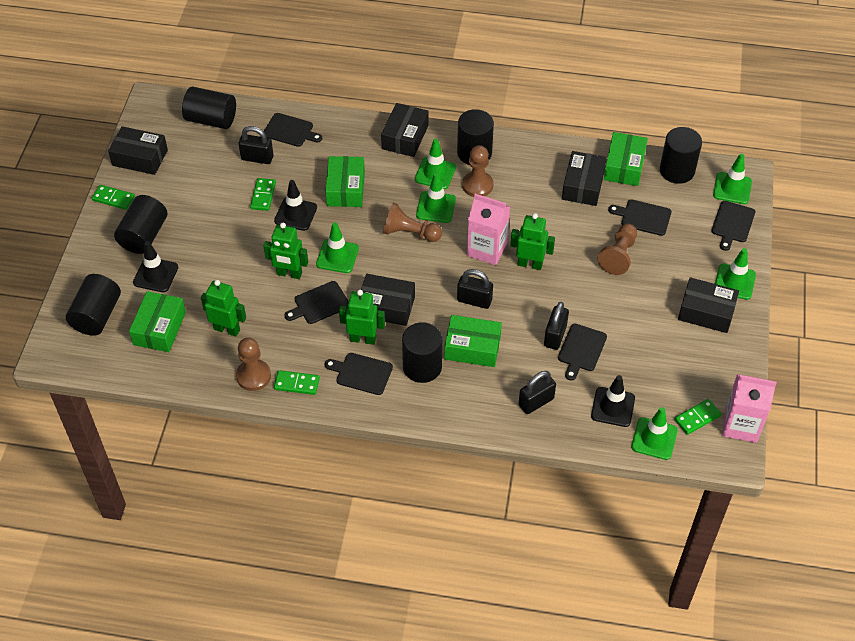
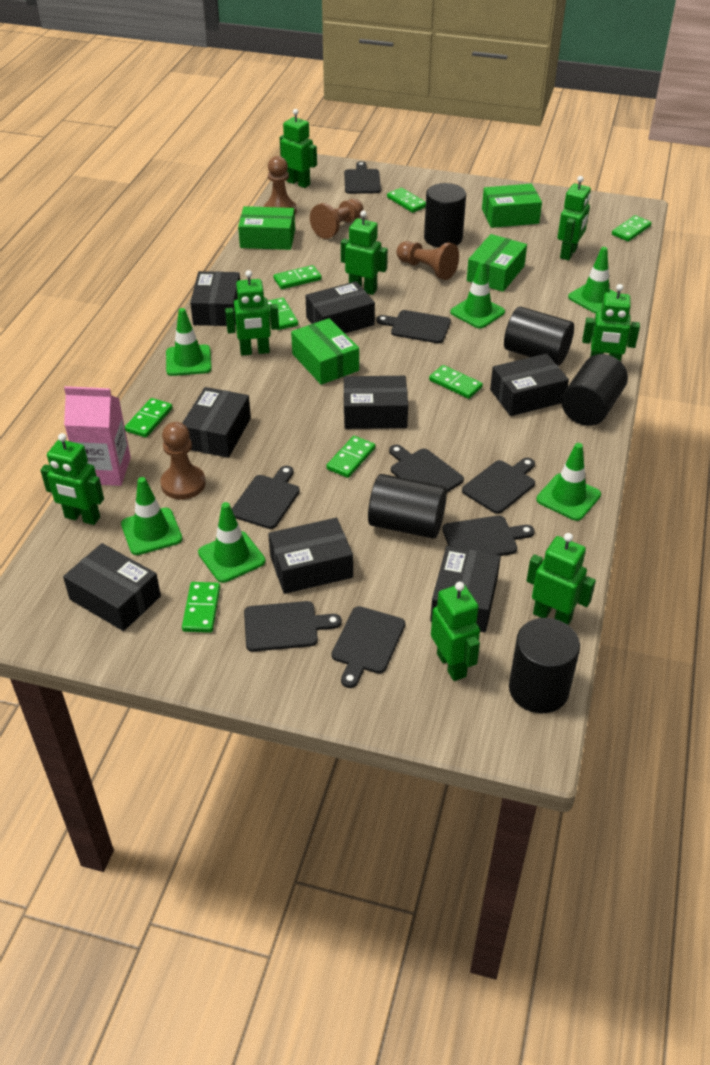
black box: [108,126,168,175] [361,274,415,326] [381,103,428,157] [562,151,607,206] [678,277,739,333] = 5 -> [63,543,161,631] [182,387,251,458] [190,271,240,326] [268,518,353,594] [305,281,375,333] [344,376,408,429] [430,546,501,633] [490,353,569,416] = 8
black cutting board: [263,113,322,147] [285,281,349,324] [325,353,393,395] [558,324,607,381] [608,199,672,236] [711,201,755,251] = 6 -> [232,466,300,529] [244,601,342,652] [332,606,405,688] [344,161,381,194] [376,310,451,343] [389,445,464,492] [443,516,535,556] [462,458,535,514] = 8
black cylinder: [66,274,121,336] [114,195,167,254] [182,87,236,129] [402,322,442,383] [457,109,494,165] [660,127,702,184] = 6 -> [368,474,447,539] [424,183,466,248] [504,306,574,366] [509,618,580,713] [561,354,628,426] = 5
black padlock: [239,126,274,164] [457,269,493,309] [518,371,556,414] [544,302,569,350] = 4 -> none = 0
black traffic cone: [133,241,178,292] [274,180,317,231] [591,375,635,427] = 3 -> none = 0
green domino: [92,185,135,210] [250,178,276,211] [274,370,320,395] [674,399,722,435] = 4 -> [125,398,173,438] [182,582,220,633] [268,298,298,330] [273,265,322,289] [326,436,375,478] [387,188,426,213] [429,365,483,399] [612,215,652,242] = 8
green robot: [201,280,246,337] [263,223,308,279] [339,290,385,345] [510,213,555,270] = 4 -> [40,433,104,525] [225,270,279,356] [280,109,317,188] [341,210,388,295] [431,582,480,681] [527,533,596,625] [557,176,591,260] [582,284,640,362] = 8
pink carton: [467,194,510,265] [722,374,777,443] = 2 -> [64,386,131,486] = 1

